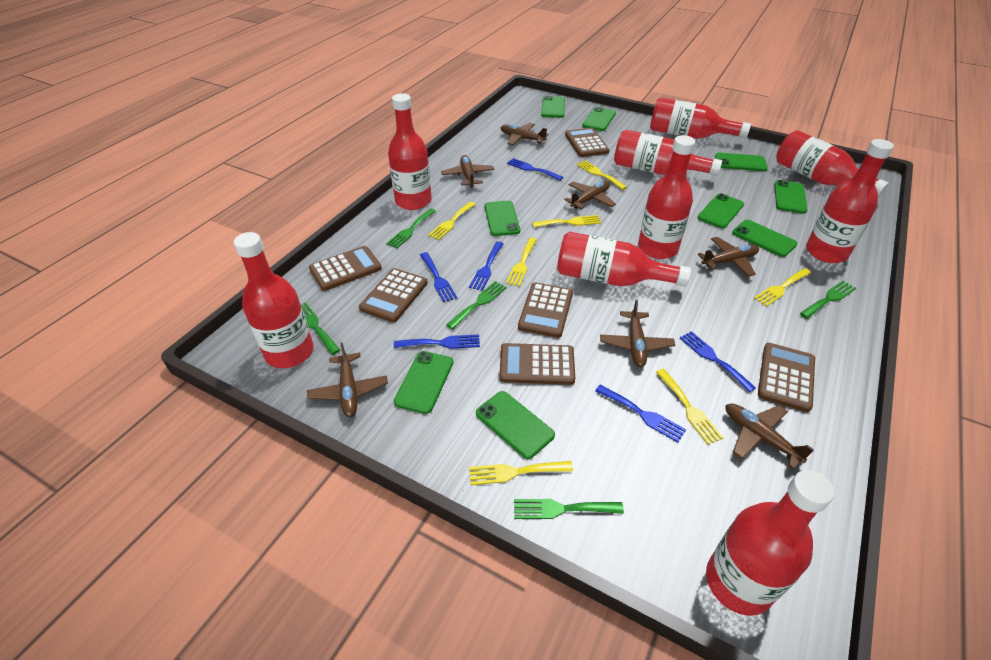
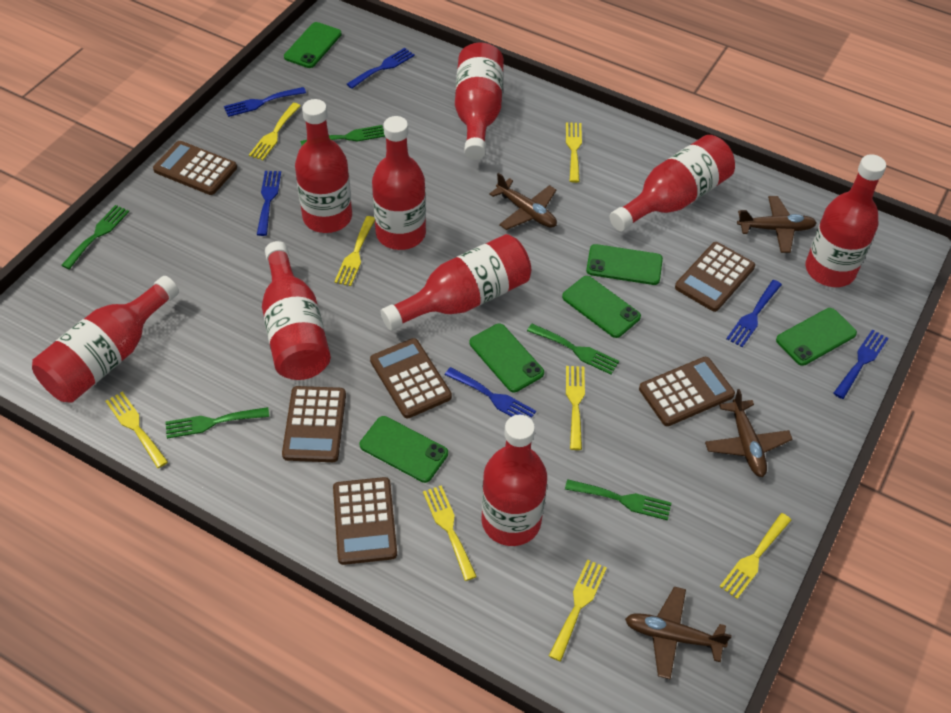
brown plane: [307,342,388,417] [441,155,494,187] [500,123,548,145] [564,181,616,209] [600,299,675,367] [697,237,759,277] [726,404,814,469] = 7 -> [489,173,557,230] [625,586,732,679] [705,389,793,477] [737,196,817,253] = 4
green phone: [394,351,453,414] [476,391,555,459] [484,201,520,236] [541,96,565,118] [582,107,616,131] [698,193,744,228] [715,152,768,171] [732,220,798,257] [774,180,808,214] = 9 -> [284,22,342,68] [360,416,448,483] [469,323,544,392] [562,276,641,338] [586,244,663,285] [776,308,857,366] = 6
yellow fork: [428,201,475,240] [469,461,573,485] [506,238,537,286] [532,215,601,227] [577,161,627,190] [656,369,724,445] [754,268,811,306] = 7 -> [105,392,168,468] [249,103,301,160] [334,216,375,286] [423,485,477,581] [549,560,607,661] [566,122,582,183] [566,366,585,450] [720,513,791,599] = 8

